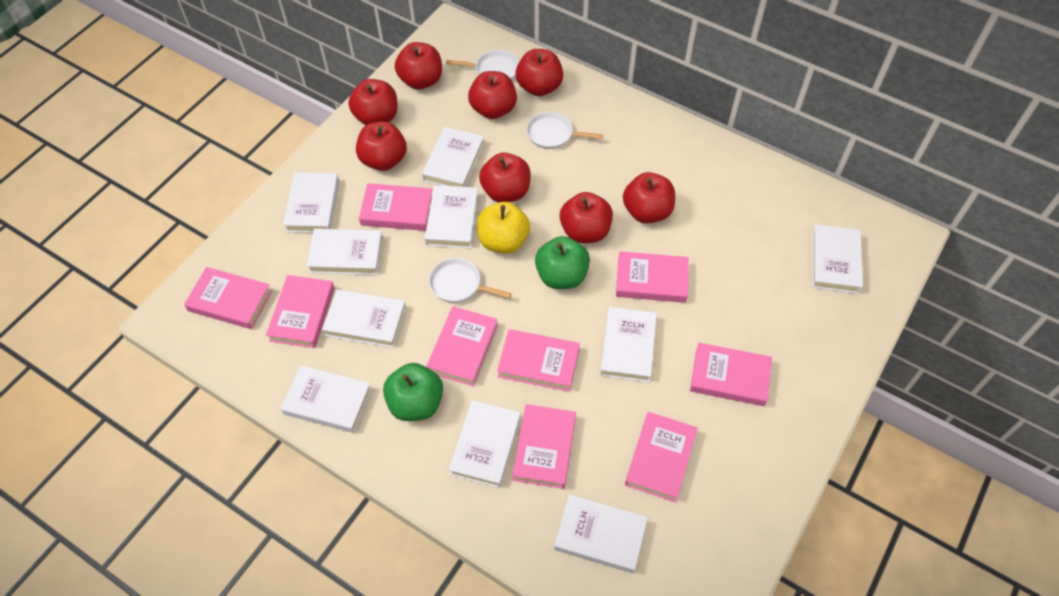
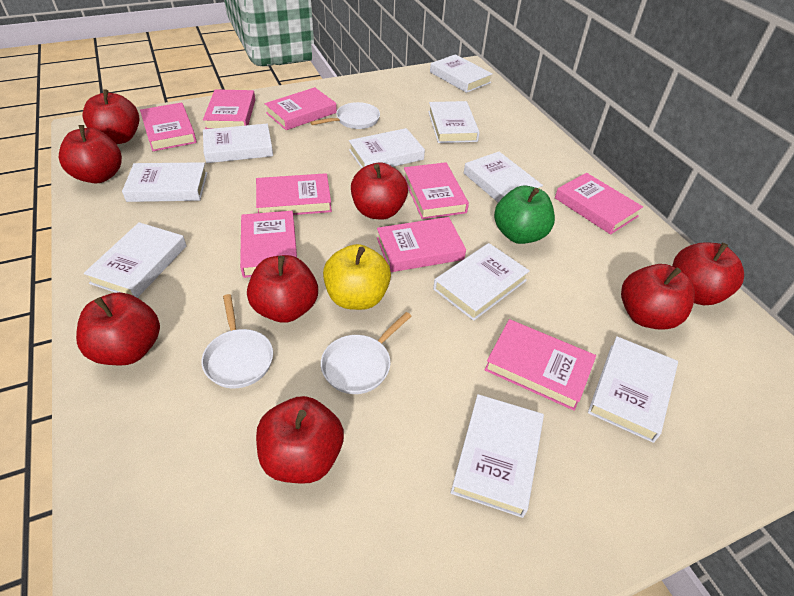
green apple: [383,363,443,421] [535,236,590,289] = 2 -> [494,186,555,244] = 1

